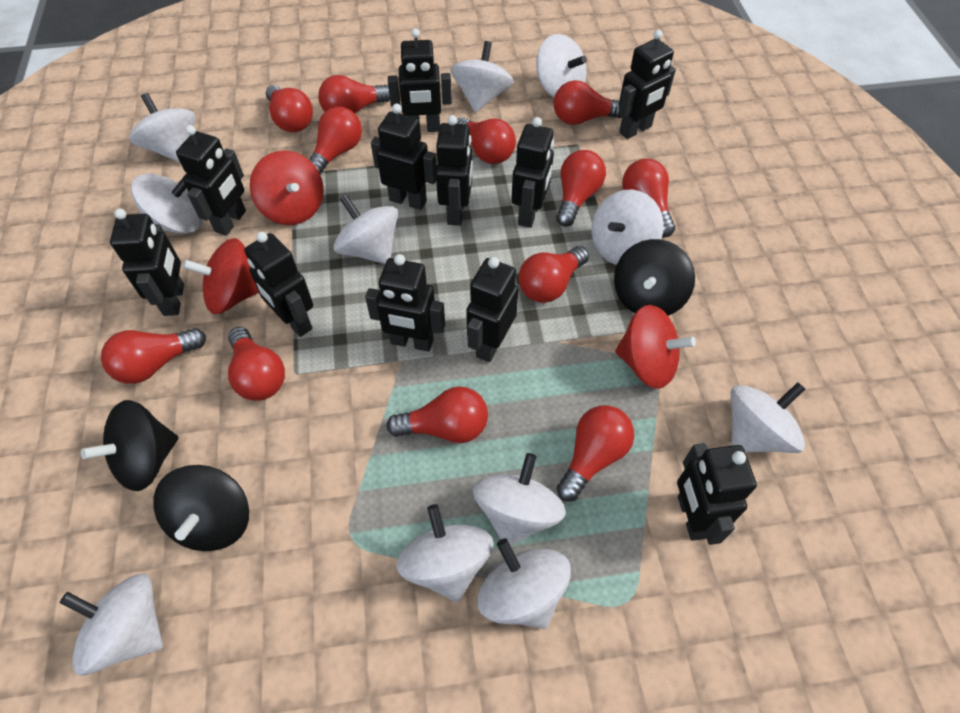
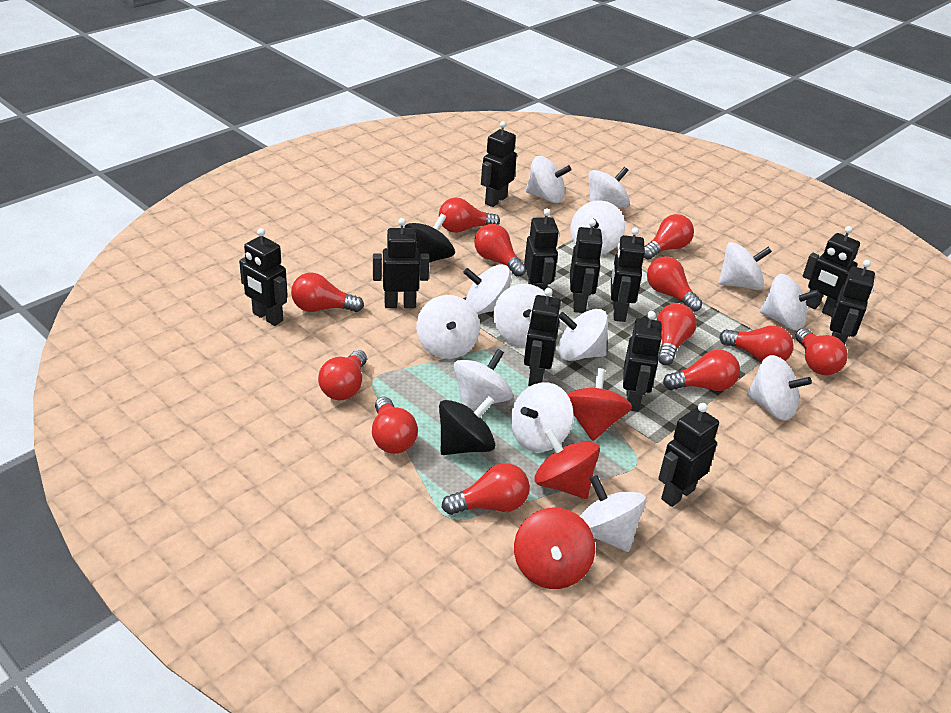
black spinning top: [81,400,179,491] [153,465,249,551] [614,239,695,316] = 3 -> [404,214,455,263] [439,396,495,455] = 2
white spinning top: [59,574,163,676] [129,93,196,163] [131,174,203,234] [334,195,398,264] [396,504,494,602] [450,41,513,112] [473,453,566,546] [477,538,571,629] [536,34,587,98] [591,190,664,265] [731,382,805,453] = 11 -> [416,295,480,359] [453,349,513,410] [463,264,511,314] [493,284,546,346] [511,382,574,452] [526,156,571,203] [558,309,608,361] [571,200,625,254] [580,475,646,552] [588,167,630,208] [718,242,772,290] [747,355,812,420] [760,274,820,331] = 13

